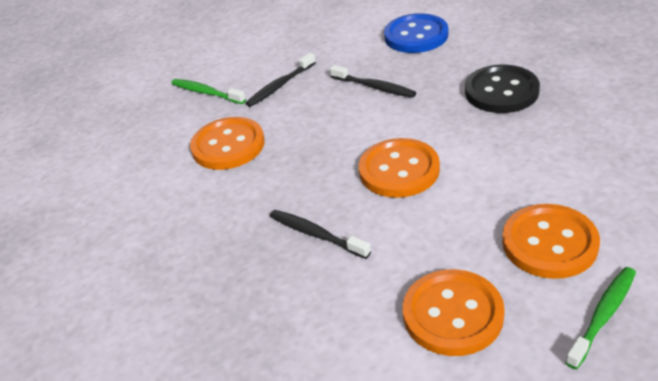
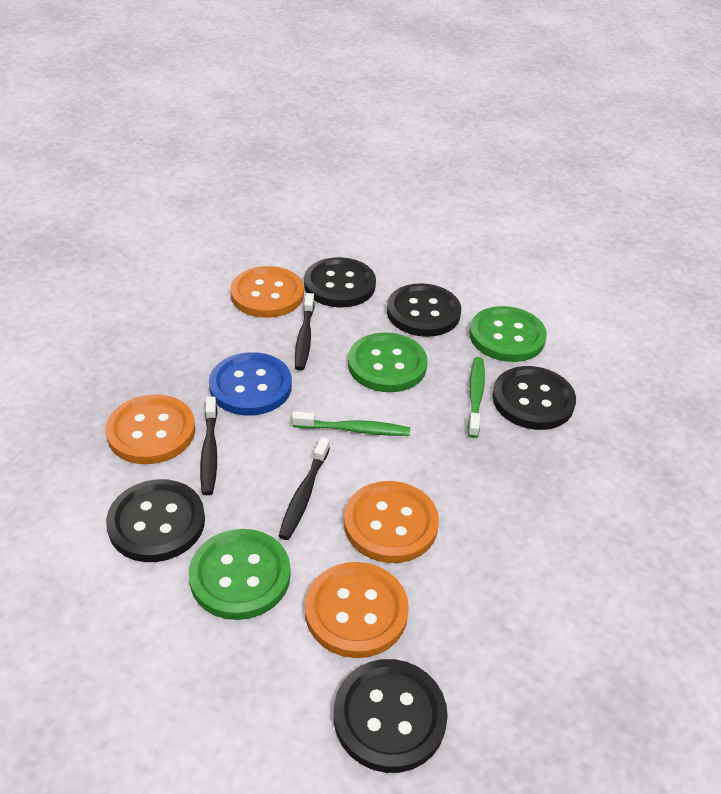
black button: [465,65,540,113] = 1 -> [106,479,205,562] [304,257,376,307] [334,659,448,773] [387,283,461,337] [492,366,576,430] = 5
green button: none = 0 -> [189,529,291,620] [348,332,427,392] [469,306,547,362] = 3

